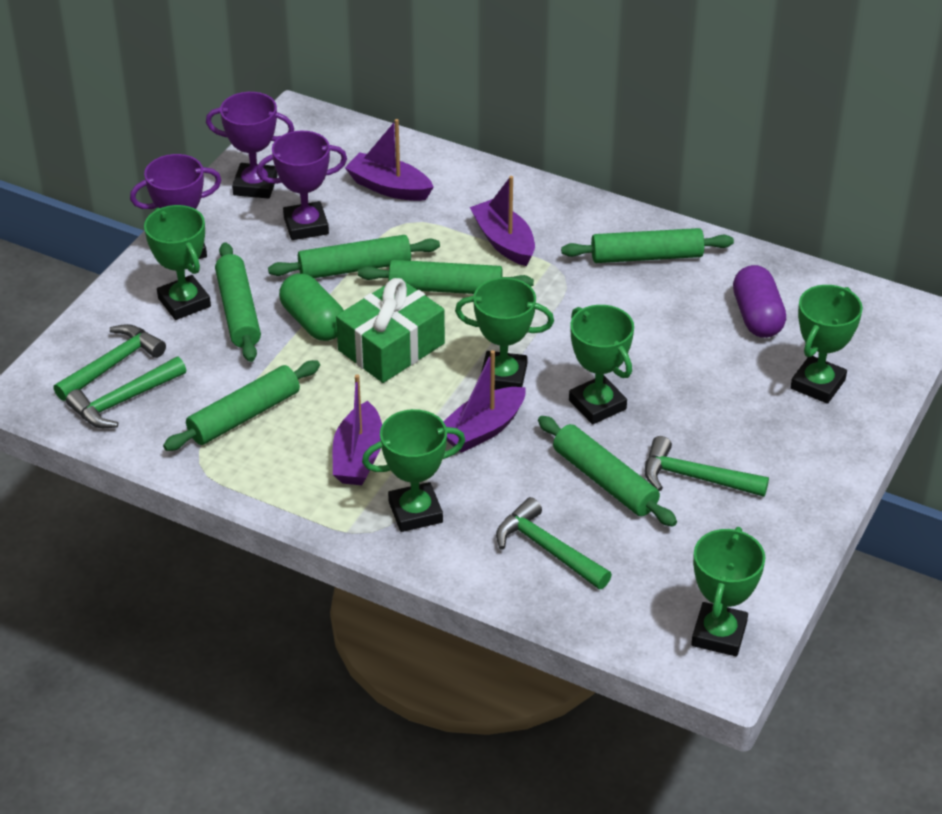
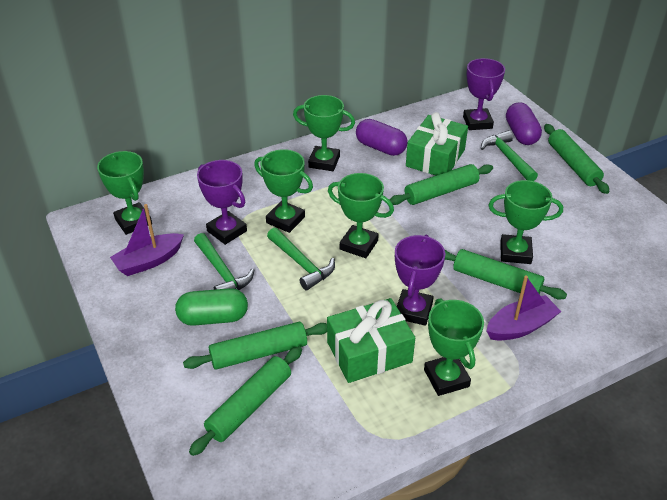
green gift: [336,277,445,383] = 1 -> [327,298,415,383] [406,112,468,175] = 2
green hammer: [53,324,166,401] [66,357,186,428] [496,497,612,589] [645,436,769,497] = 4 -> [194,233,254,290] [267,228,335,290] [481,130,538,181] = 3
green rolling pin: [163,360,320,451] [215,242,261,362] [268,235,440,278] [358,260,534,294] [538,416,677,527] [561,228,734,263] = 6 -> [183,322,327,370] [189,346,302,456] [390,164,493,205] [445,249,567,300] [544,124,610,194] = 5
purple boat: [333,374,382,485] [345,119,434,201] [443,350,526,453] [470,176,535,266] = 4 -> [110,204,184,276] [486,276,562,341] = 2
purple capsule: [733,265,786,338] = 1 -> [356,119,408,156] [506,102,542,145] = 2

